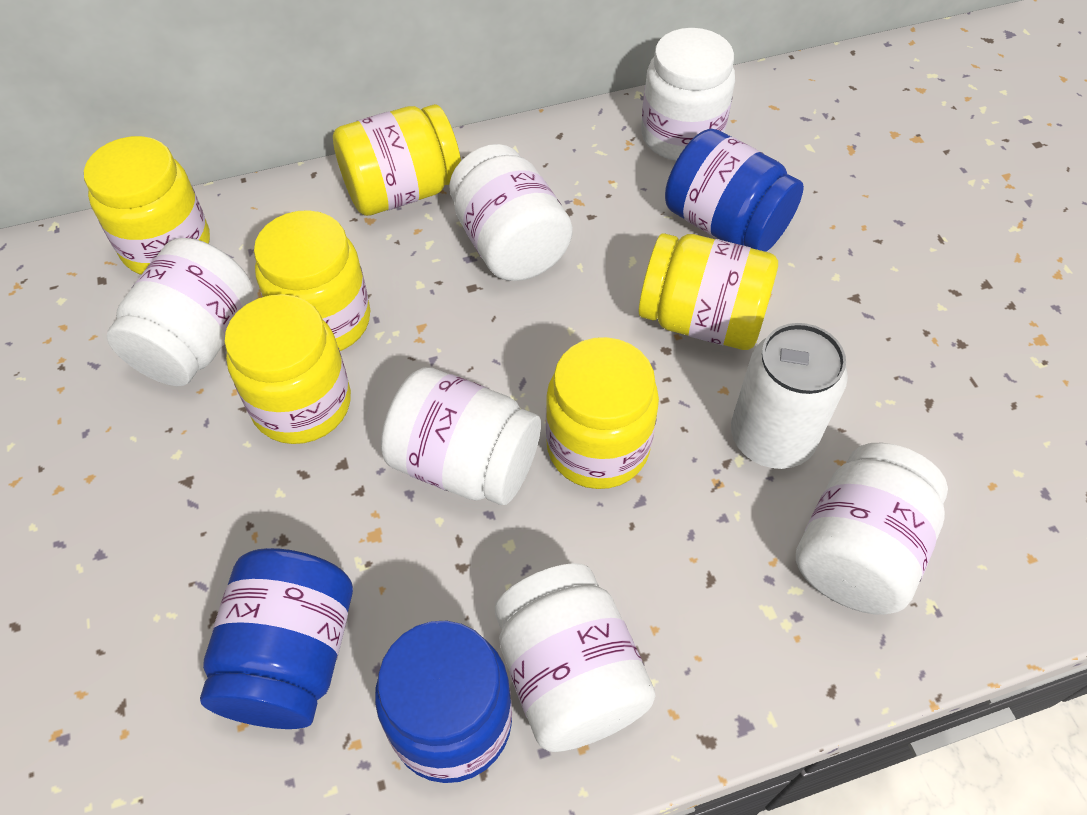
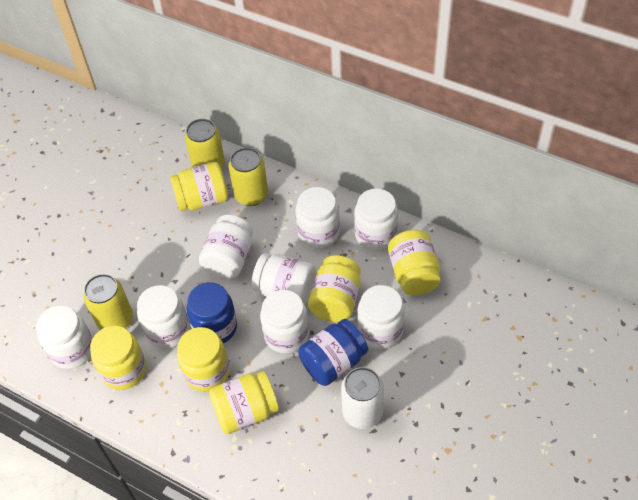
blue jar: [200,548,353,729] [375,621,512,783] [665,128,804,252] = 3 -> [186,282,237,343] [298,319,368,386] = 2
white jar: [107,238,254,386] [381,367,541,505] [449,144,573,281] [495,563,656,752] [641,28,735,161] [796,443,948,615] = 6 -> [36,306,93,369] [137,285,189,349] [199,215,253,279] [252,253,316,305] [260,290,309,354] [295,187,340,248] [354,189,398,250] [357,285,405,349] = 8
yellow can: none = 0 -> [83,274,133,330] [185,119,225,170] [228,147,268,206] = 3

